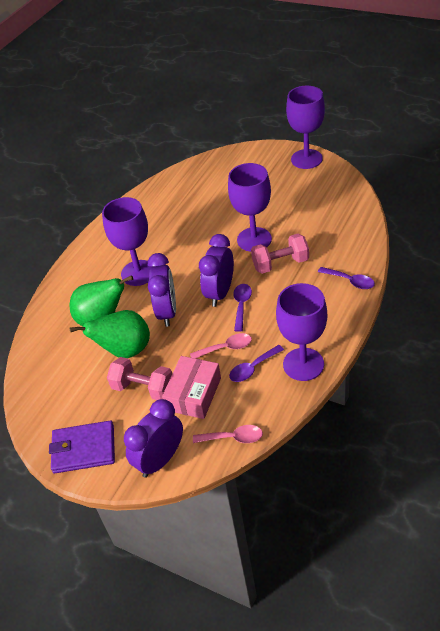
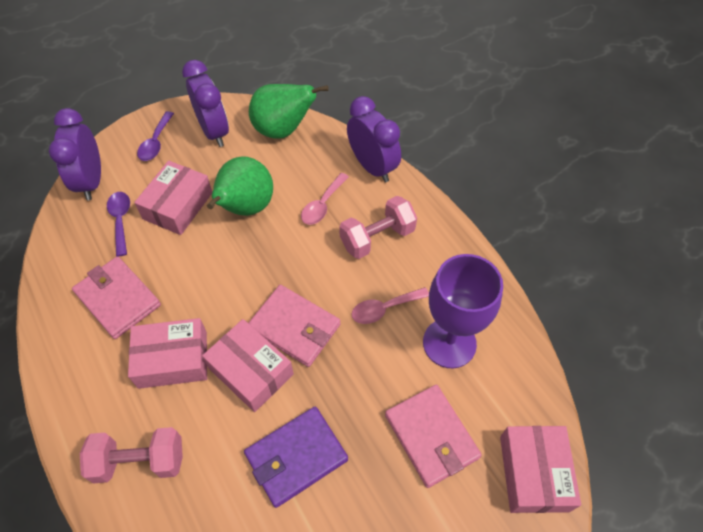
pink box: [162,356,221,419] = 1 -> [128,318,207,389] [134,161,212,235] [202,319,294,412] [500,426,581,513] = 4
pink wallet: none = 0 -> [72,256,161,339] [248,285,340,367] [385,385,482,488] = 3
purple goblet: [102,197,153,286] [228,163,272,252] [276,283,327,381] [286,86,325,169] = 4 -> [423,254,503,368] = 1
purple spoon: [229,345,284,382] [233,284,252,332] [318,267,375,289] = 3 -> [107,192,130,256] [137,111,174,161] = 2

